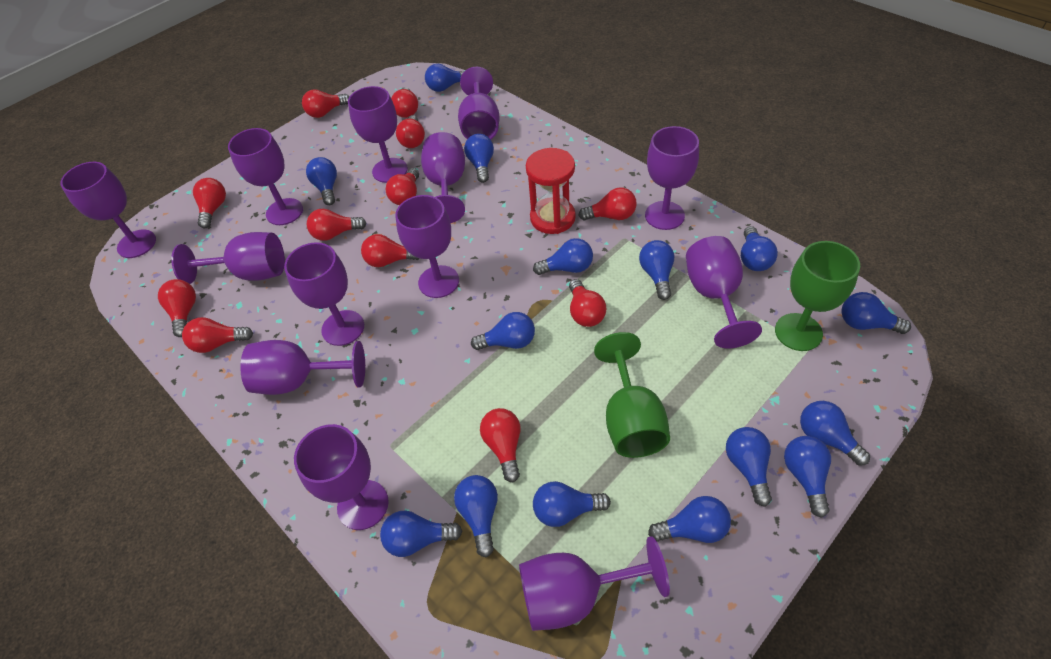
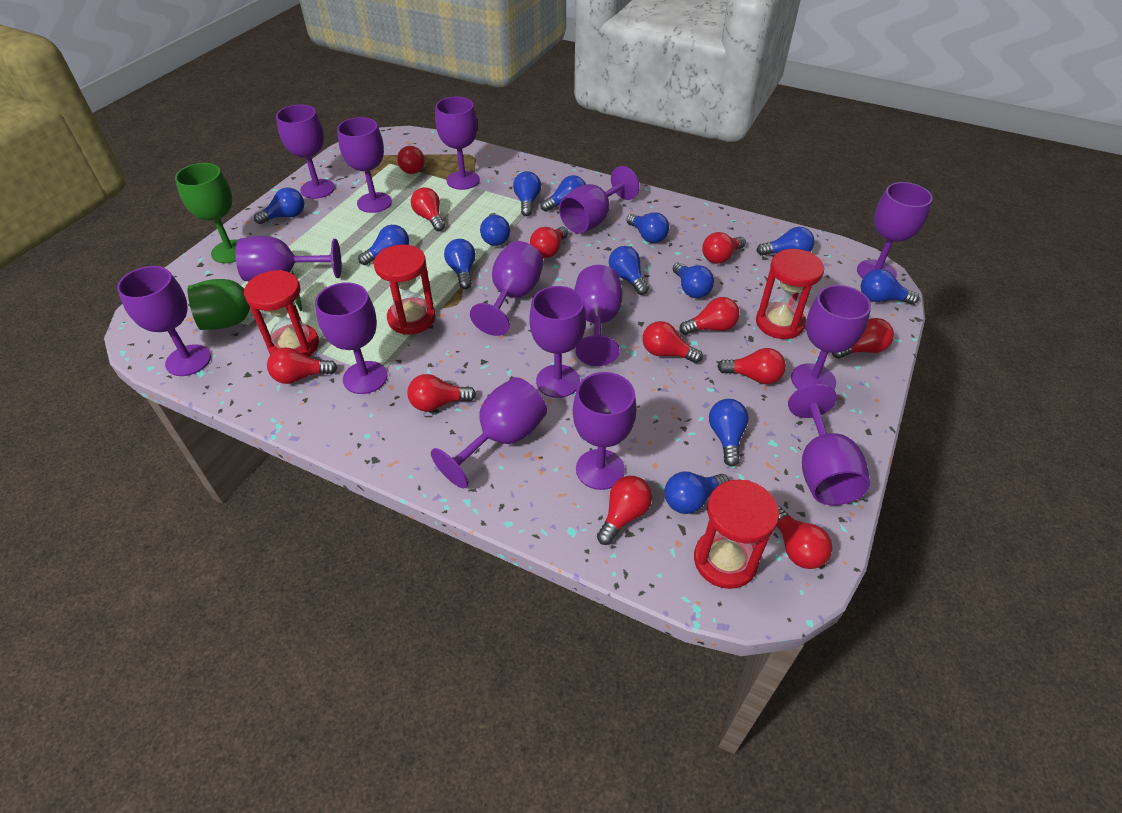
blue light bulb: [306,157,337,205] [380,510,462,557] [425,64,464,92] [454,475,498,558] [464,134,494,183] [471,312,535,350] [533,238,593,275] [533,481,611,527] [639,240,674,300] [648,496,731,543] [726,427,772,507] [741,226,778,271] [784,436,831,518] [800,401,870,466] [841,292,911,334] = 15 -> [254,187,304,224] [358,225,409,265] [444,239,476,289] [480,213,510,246] [513,171,541,216] [541,175,586,212] [609,246,649,295] [626,212,669,243] [665,472,729,514] [673,262,714,298] [709,399,749,467] [756,227,815,256] [861,269,919,305] = 13
purple goblet: [60,162,156,258] [171,232,285,284] [228,128,303,225] [240,340,365,395] [284,242,364,346] [294,424,389,530] [348,86,408,183] [395,195,459,298] [421,132,465,223] [458,67,500,140] [519,536,670,631] [645,126,699,230] [686,236,762,348] = 13 -> [117,266,211,376] [235,236,341,281] [276,105,335,199] [315,282,387,394] [337,117,392,213] [431,377,547,489] [435,97,480,190] [470,241,544,336] [530,286,586,398] [559,166,639,233] [573,372,636,490] [574,265,623,366] [788,384,870,505] [791,285,871,389] [857,182,933,278] = 15
red hourglass: [526,148,576,234] = 1 -> [244,270,319,357] [374,244,436,335] [694,480,779,589] [756,249,824,339] = 4

